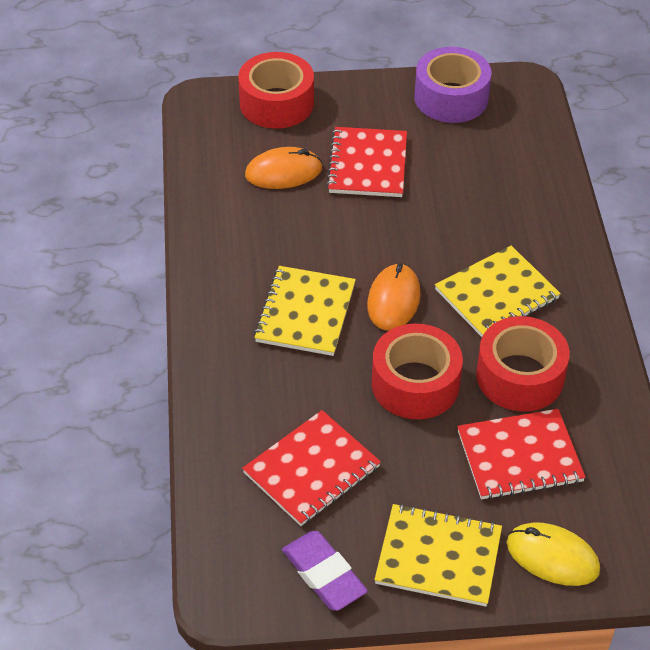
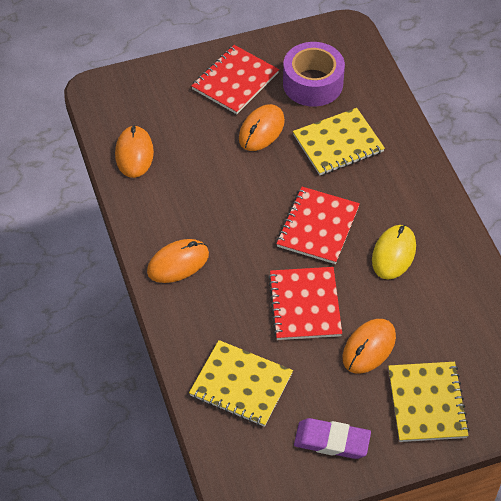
orange mouse: [245,147,322,189] [367,263,421,330] = 2 -> [115,125,154,178] [147,239,209,283] [239,104,285,151] [342,319,396,374] = 4
red tape: [238,52,314,129] [372,324,463,419] [476,316,570,412] = 3 -> none = 0

